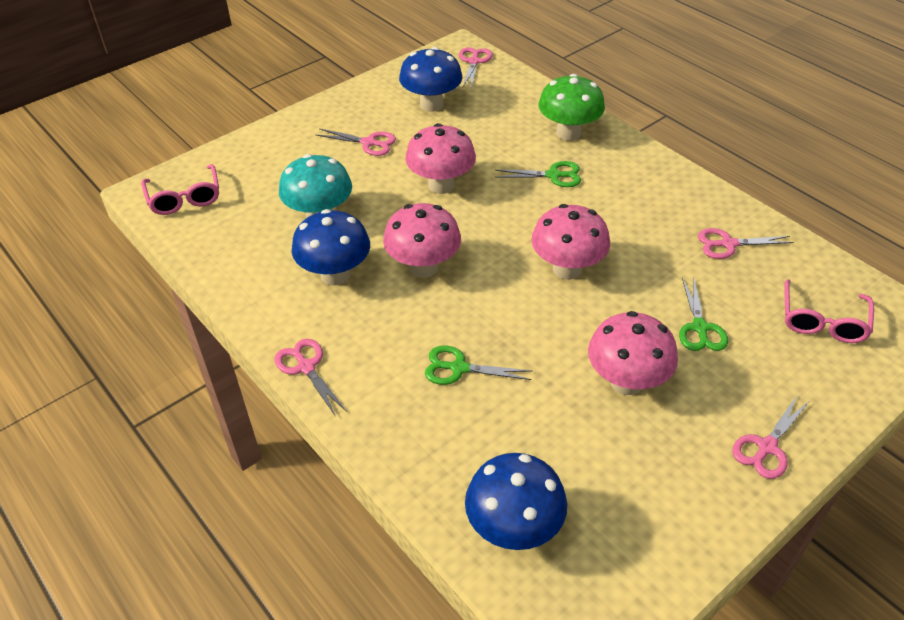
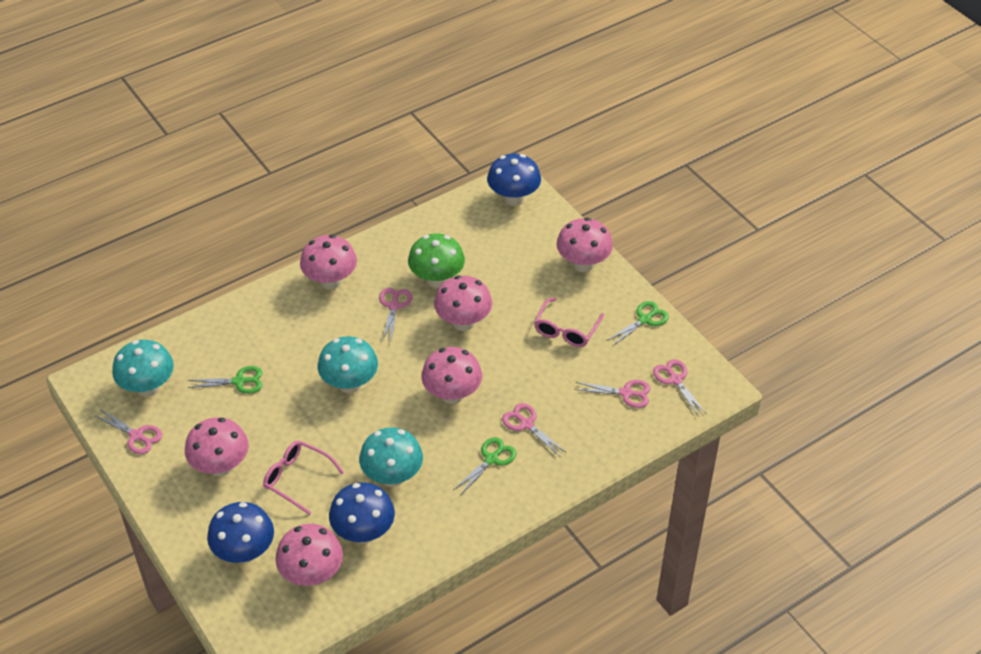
pink mushroom: [383,203,461,278] [405,123,476,194] [531,204,610,280] [588,311,678,395] = 4 -> [185,417,249,476] [275,524,343,586] [300,235,357,289] [421,347,482,404] [434,275,492,331] [557,218,613,272] = 6
turquoise mushroom: [279,154,352,218] = 1 -> [112,340,174,397] [318,336,378,393] [359,427,423,487] = 3

